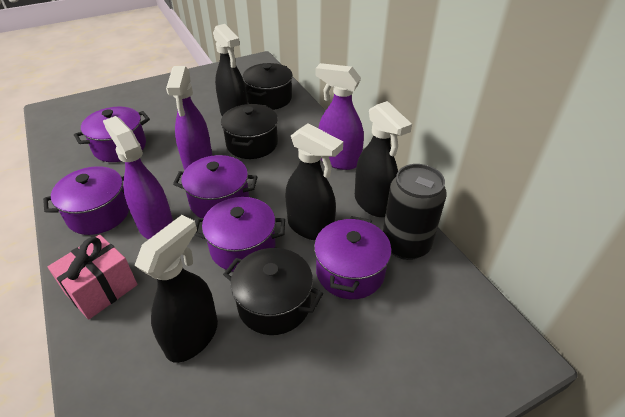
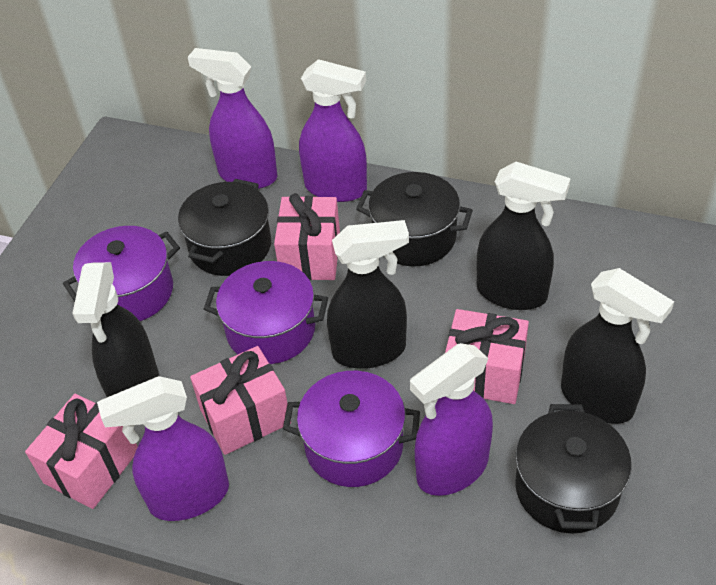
black can: [383,164,447,260] = 1 -> none = 0
pink gift: [48,235,137,320] = 1 -> [25,394,138,509] [190,346,291,455] [274,193,340,280] [445,309,529,404] = 4
purple pot: [43,166,129,235] [74,107,150,162] [173,155,258,218] [194,197,285,272] [314,216,392,299] = 5 -> [63,226,180,321] [204,261,328,364] [283,371,420,487] = 3
purple spray bottle: [103,116,173,239] [166,66,212,170] [315,63,364,170] = 3 -> [97,376,229,521] [188,48,277,189] [299,59,367,202] [410,343,493,496] = 4

